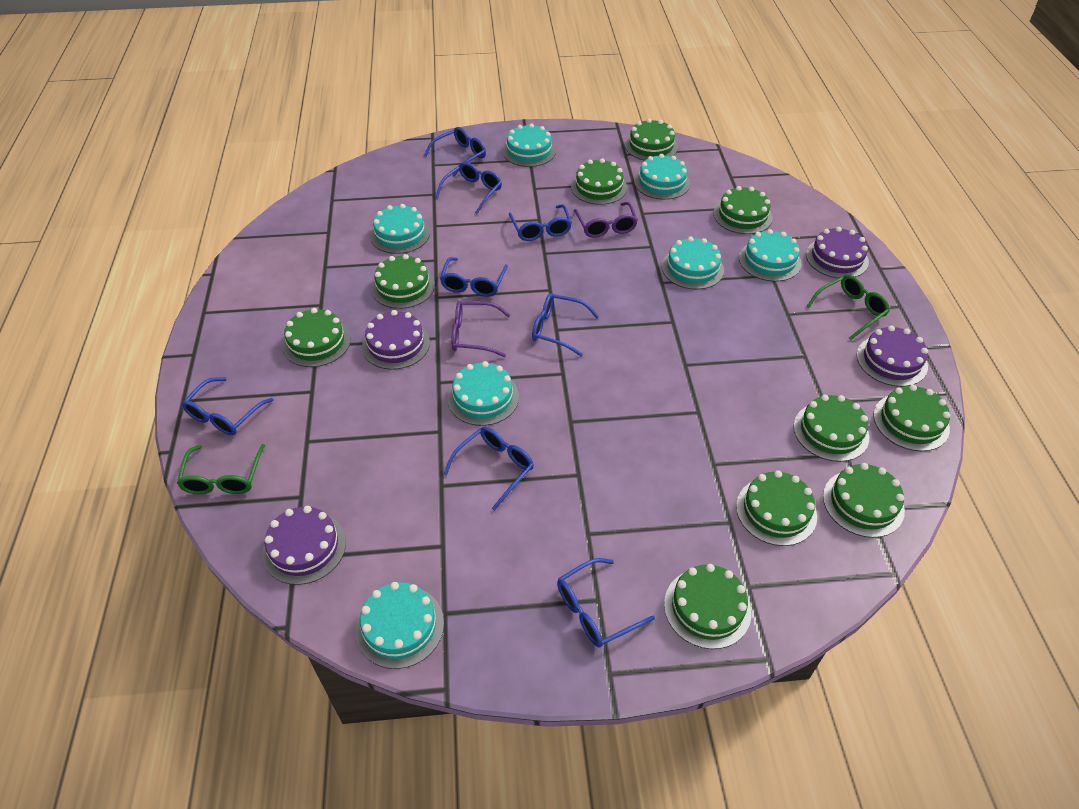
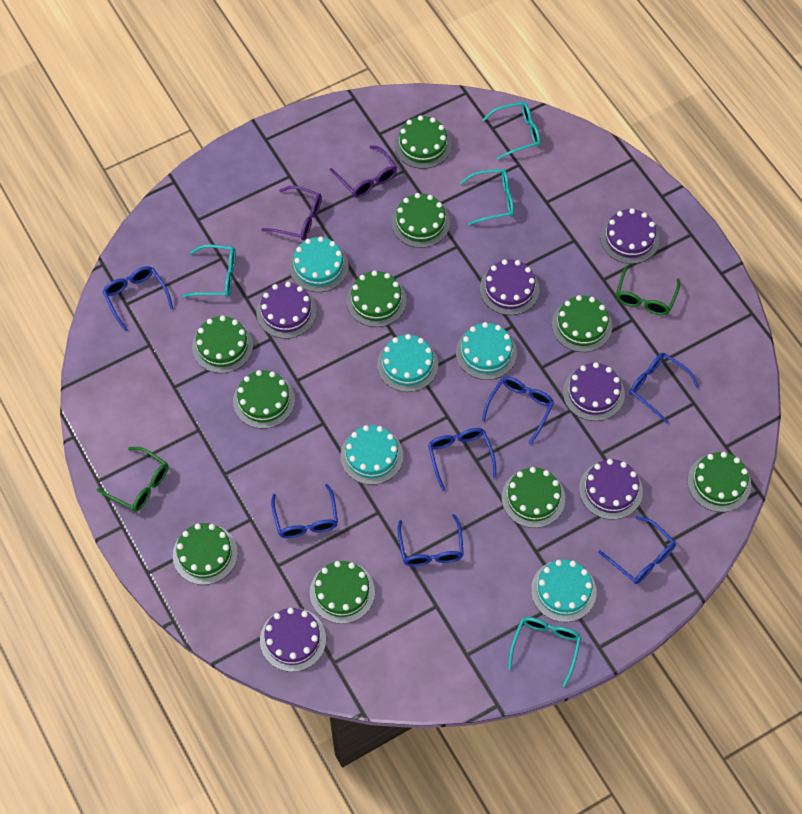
blue glasses: [182,377,274,435] [424,127,486,177] [436,162,502,214] [440,257,508,297] [444,427,534,511] [509,204,572,241] [532,293,599,357] [557,558,655,648] = 8 -> [103,266,173,331] [271,484,338,538] [398,514,464,566] [428,428,496,491] [482,377,554,444] [598,516,676,584] [630,353,699,423] = 7
purple cake: [262,506,346,585] [362,310,430,370] [806,227,869,278] [857,326,928,387] = 4 -> [257,282,317,339] [260,608,326,672] [480,259,540,315] [563,362,625,421] [579,459,643,520] [600,208,659,264] = 6
turquoise cake: [356,582,444,669] [370,204,430,254] [448,361,519,426] [503,123,556,167] [634,154,690,200] [662,237,724,290] [739,229,801,282] = 7 -> [289,236,349,292] [340,425,403,485] [377,334,438,392] [456,322,517,380] [531,559,596,622] = 5
turquoise glasses: none = 0 -> [183,245,235,297] [460,169,514,225] [482,102,541,160] [508,617,581,687] = 4

